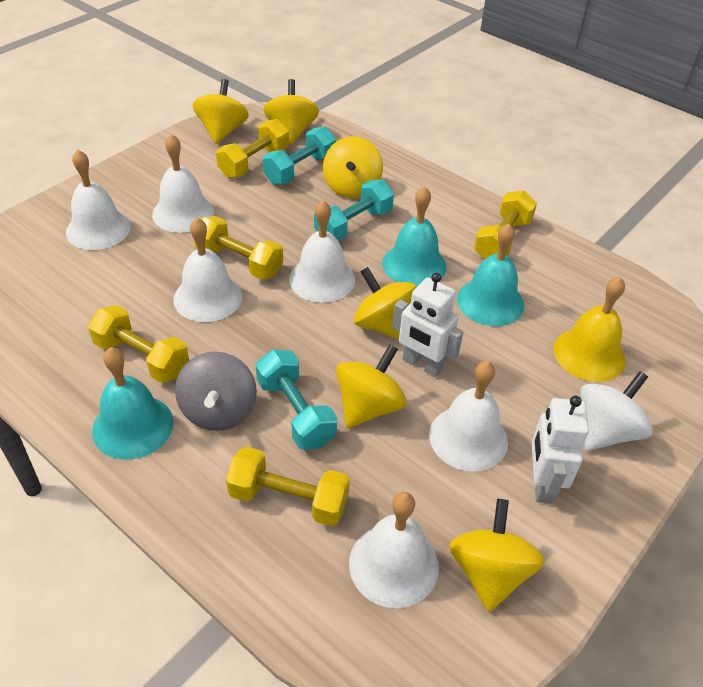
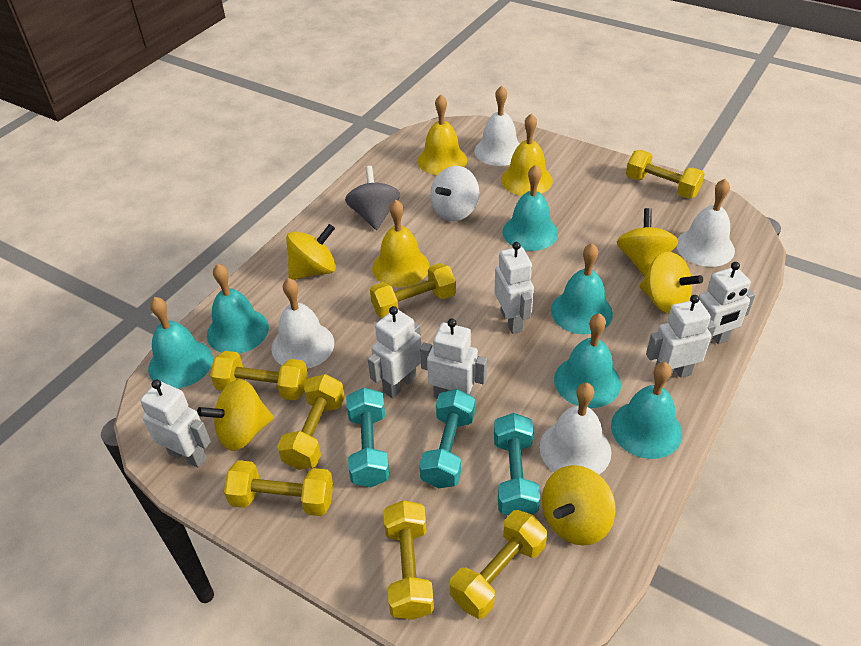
turquoise bell: [92,347,174,460] [382,186,447,286] [457,223,524,326] = 3 -> [148,297,213,388] [207,264,269,354] [503,164,558,251] [551,243,613,334] [554,313,621,408] [611,362,682,459] = 6
white bell: [66,149,131,250] [152,134,214,233] [173,218,242,322] [289,200,355,303] [349,492,439,608] [429,361,508,472] = 6 -> [271,278,334,369] [474,85,520,166] [540,383,611,474] [676,179,735,267] = 4
white robot: [392,273,463,377] [531,396,589,504] = 2 -> [140,379,211,468] [368,306,421,398] [420,319,487,398] [494,242,534,334] [646,295,716,381] [699,262,755,348] = 6
yellow bell: [553,276,626,382] = 1 -> [372,200,430,287] [417,95,467,175] [501,113,553,196] = 3
yellow dumbbell: [88,305,189,383] [194,216,283,280] [216,119,289,178] [226,446,350,527] [474,190,537,259] = 5 -> [210,351,308,400] [224,460,333,516] [277,374,345,470] [370,263,456,318] [383,500,434,620] [450,510,547,619] [626,150,705,199] = 7
yellow spinning top: [193,79,249,144] [264,79,319,144] [323,137,383,198] [336,344,407,428] [354,267,417,340] [449,499,545,612] = 6 -> [197,379,274,451] [286,224,336,280] [542,465,616,546] [617,208,679,277] [639,252,703,314] = 5

